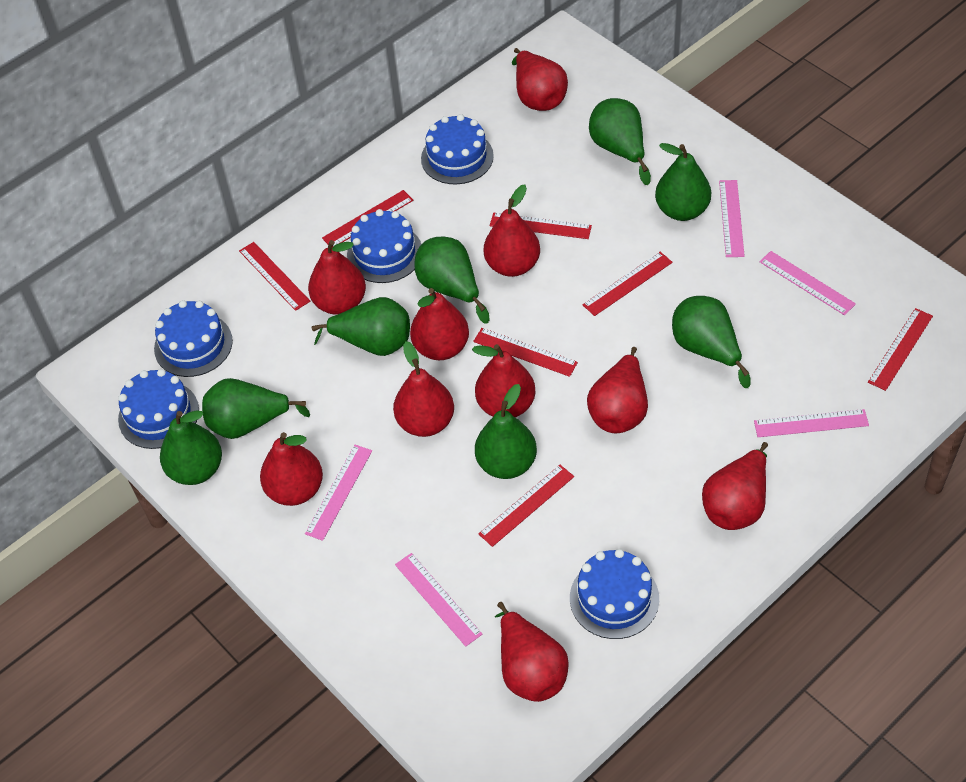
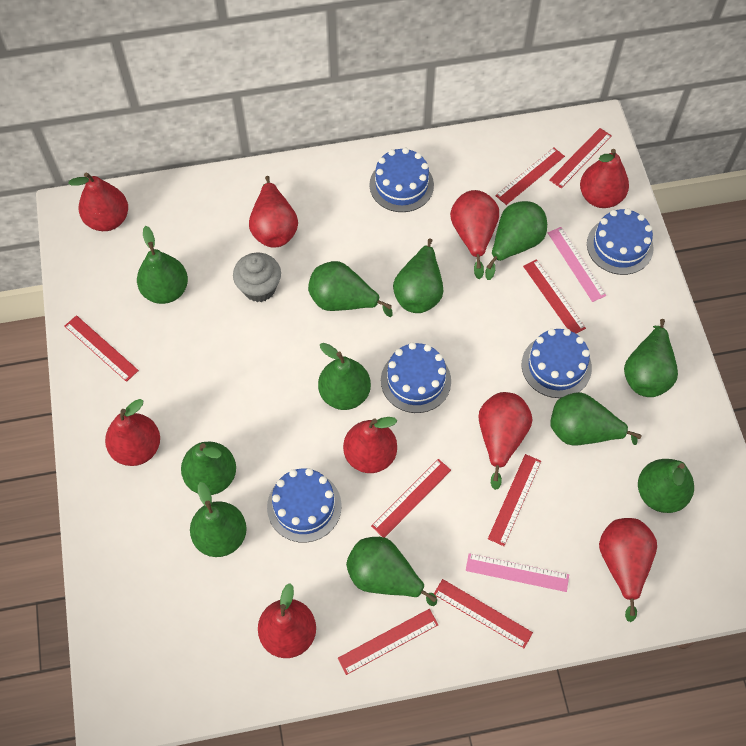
green pear: [160,410,222,485] [202,378,310,439] [312,297,410,356] [414,237,490,324] [475,384,537,479] [589,98,651,185] [655,143,711,221] [672,296,750,388] = 8 -> [137,226,188,304] [181,441,236,495] [190,482,247,557] [308,261,393,317] [318,343,371,410] [346,537,437,606] [393,238,443,313] [485,201,547,280] [550,392,641,446] [624,319,678,397] [638,459,694,513] = 11
grey cupcake: none = 0 -> [233,253,281,302] = 1
pink ruler: [305,445,372,541] [395,553,482,647] [719,180,745,257] [754,409,869,437] [760,251,856,315] = 5 -> [466,553,569,592] [548,227,606,302] = 2
red pear: [260,432,323,506] [308,240,366,315] [393,341,454,437] [410,288,469,360] [472,344,535,417] [484,185,540,277] [495,602,569,702] [512,48,568,111] [587,347,648,433] [702,442,768,530] = 10 -> [68,172,128,231] [105,399,160,466] [249,176,298,248] [258,583,316,658] [343,417,397,473] [450,190,499,279] [479,392,532,490] [580,149,629,208] [599,518,657,622] = 9
red ruler: [239,242,310,311] [322,190,413,247] [473,328,578,377] [479,465,574,547] [490,212,592,239] [582,252,673,316] [868,308,933,391] = 7 -> [65,315,139,382] [338,609,438,675] [371,459,451,538] [434,579,533,648] [488,454,541,546] [495,148,565,205] [523,259,586,334] [549,128,612,188] = 8

